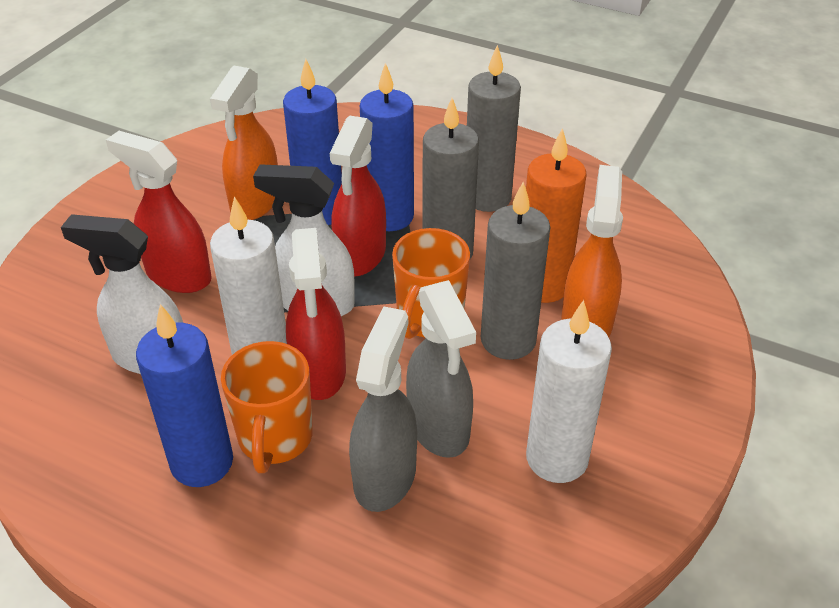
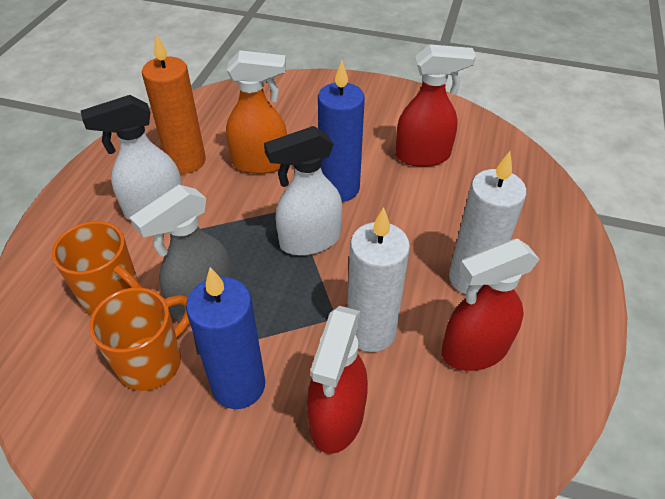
blue candle: [136,304,233,487] [283,59,342,225] [360,63,414,231] = 3 -> [186,267,265,409] [318,60,365,202] = 2
grey candle: [422,98,479,259] [467,45,521,212] [481,182,550,360] = 3 -> none = 0
grey spray bottle: [349,306,417,512] [406,280,476,458] = 2 -> [130,185,232,321] = 1
orange spray bottle: [210,66,278,220] [561,165,623,337] = 2 -> [226,50,287,174] = 1

